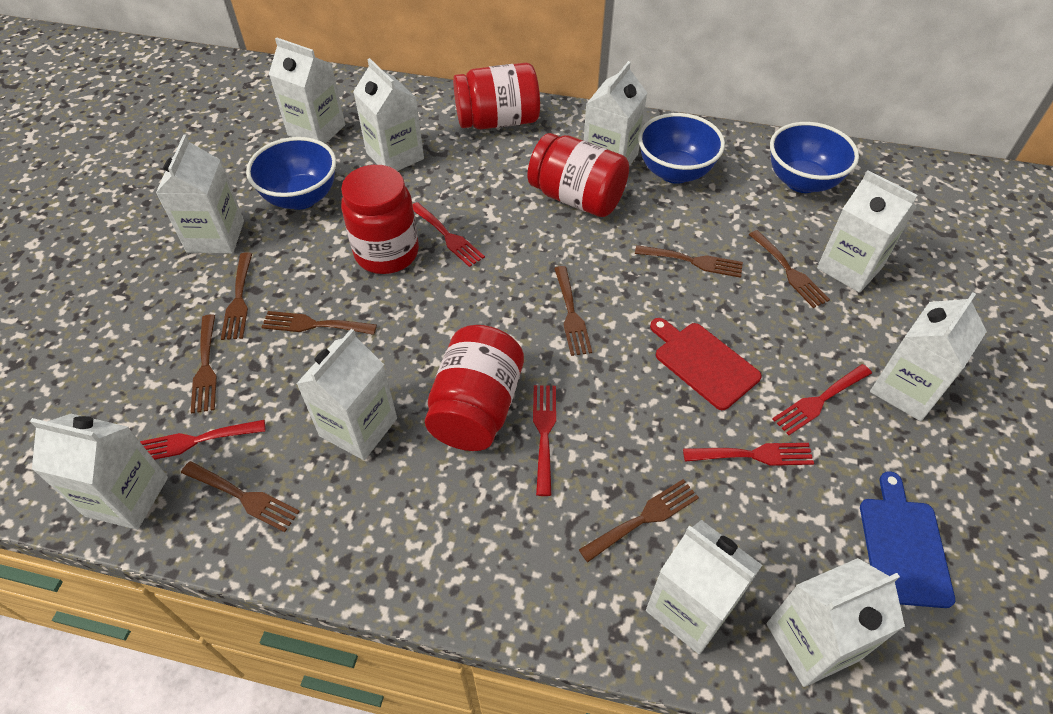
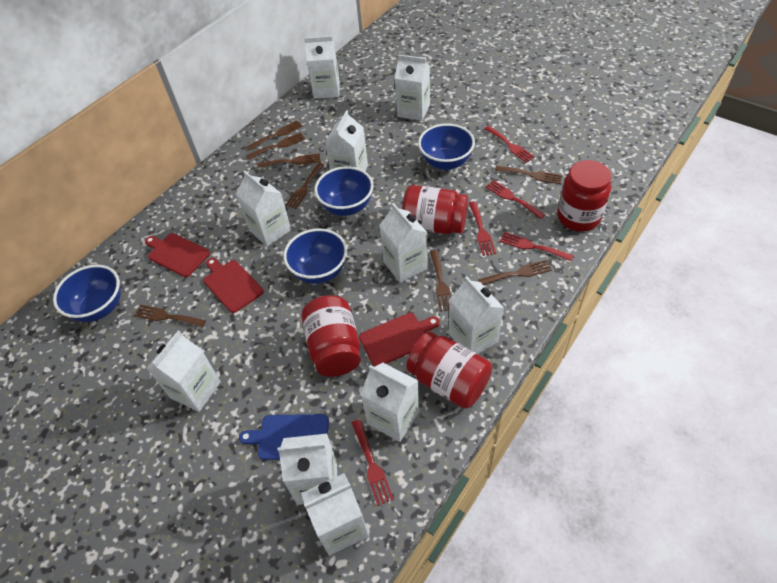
blue bowl: [246,137,336,210] [638,113,725,184] [770,122,859,193] = 3 -> [53,265,121,322] [283,228,347,284] [314,166,374,216] [418,123,475,170] = 4
red cutting board: [650,318,762,410] = 1 -> [145,233,210,277] [203,258,264,313] [359,313,440,366] = 3

